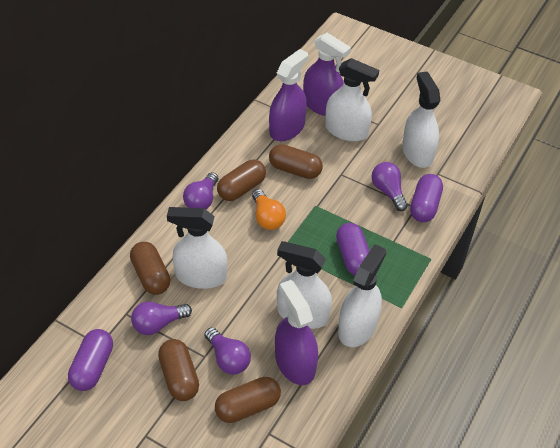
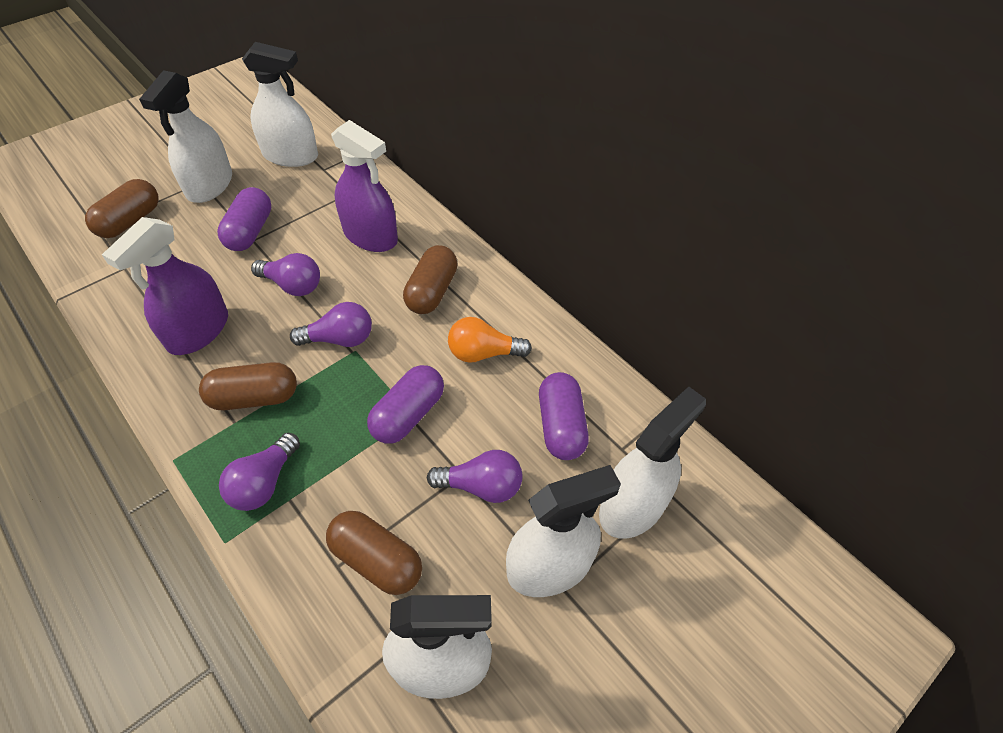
brown capsule: [130,242,170,295] [158,339,199,401] [215,377,281,423] [217,160,266,201] [269,144,323,179] = 5 -> [85,179,158,238] [199,362,297,410] [326,511,422,595] [403,245,458,314] = 4
purple spray bottle: [269,49,308,141] [275,280,318,385] [303,33,351,116] = 3 -> [102,217,228,355] [331,120,398,252] = 2

